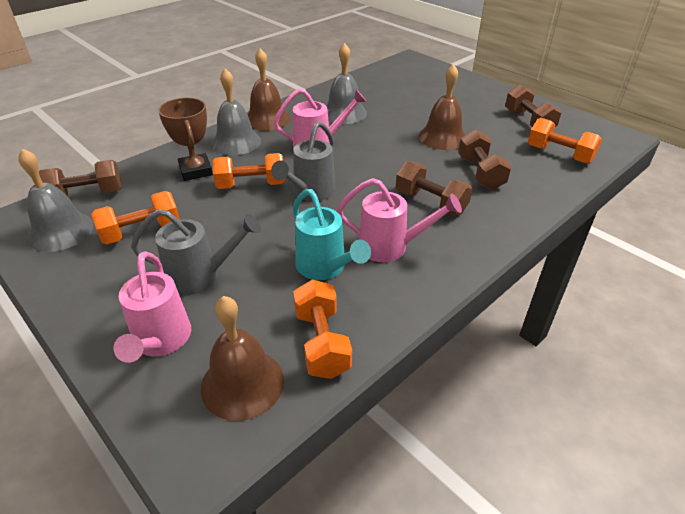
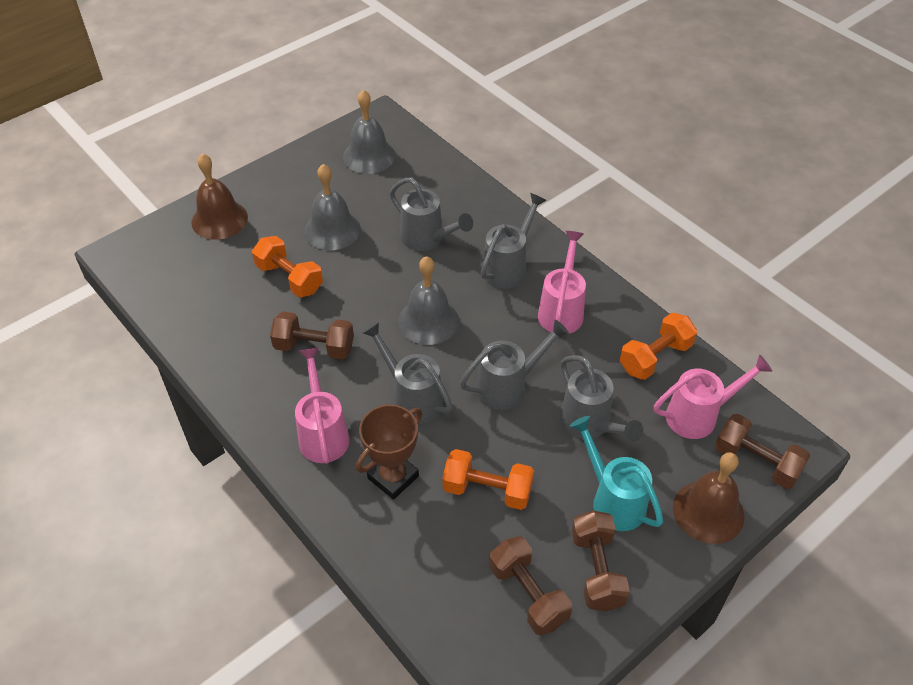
brown bell: [201,296,284,421] [248,48,291,131] [419,64,466,150] = 3 -> [192,153,248,240] [673,452,744,544] = 2
grey watering can: [131,209,261,295] [271,121,336,201] = 2 -> [362,322,453,424] [390,177,473,251] [460,319,569,410] [481,193,547,289] [560,355,643,442] = 5
orange dumbbell: [91,191,180,245] [212,153,285,189] [293,279,352,379] [528,118,602,164] = 4 -> [252,236,323,297] [442,449,534,510] [620,313,697,380] = 3

